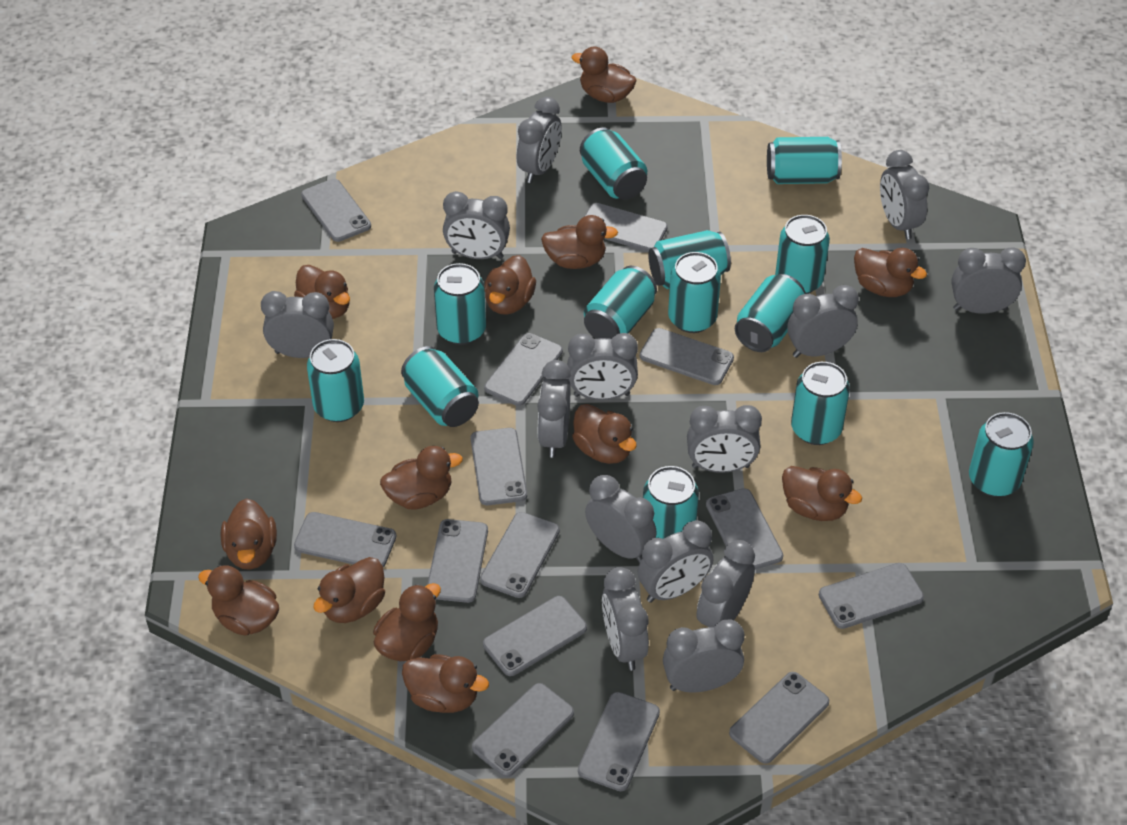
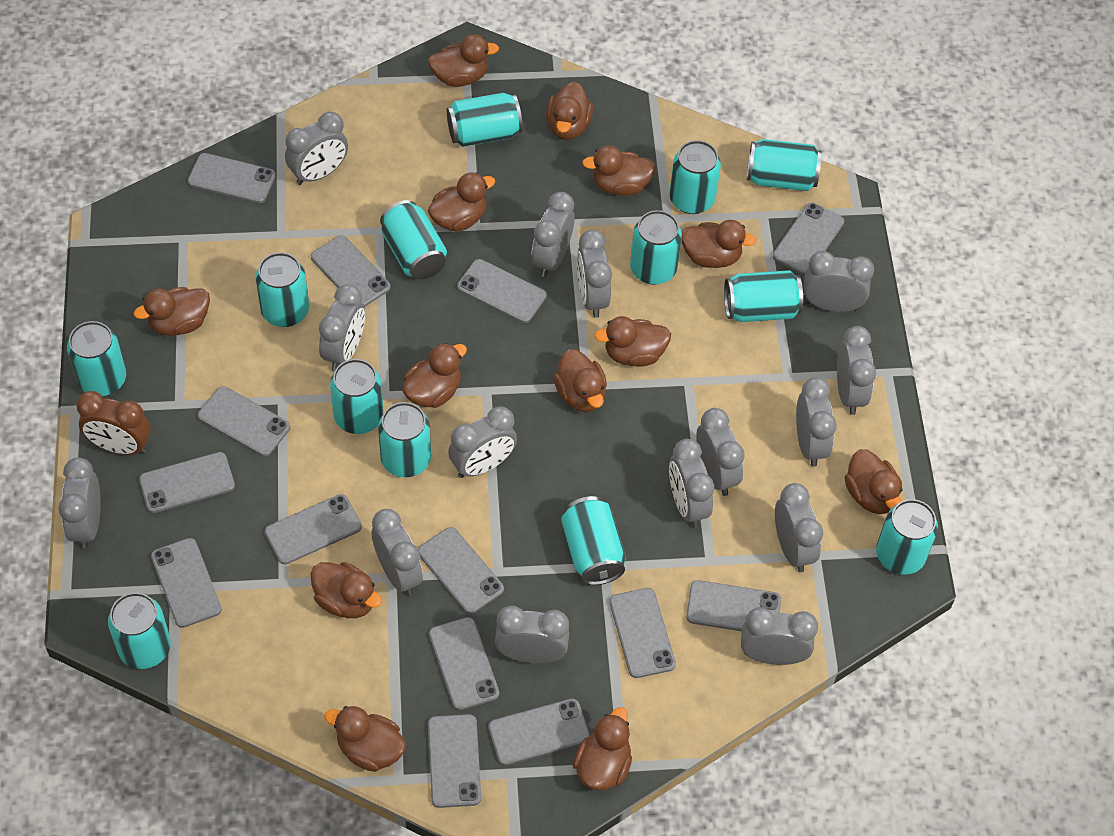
brown clock: none = 0 -> [76,391,151,455] = 1
grey clock: [261,291,334,358] [443,191,510,259] [517,97,562,183] [537,360,571,458] [567,333,638,400] [585,475,657,563] [602,567,649,670] [638,520,713,603] [663,620,744,692] [687,405,762,473] [697,540,755,627] [787,285,859,358] [880,150,929,239] [951,247,1026,314] = 14 -> [58,457,101,549] [285,112,348,185] [319,284,365,371] [372,509,423,596] [448,406,517,478] [495,606,569,663] [531,192,575,277] [577,230,612,318] [669,439,714,528] [696,408,745,496] [741,607,818,665] [775,483,823,572] [796,377,837,467] [803,251,874,312] [837,326,876,415] = 15

